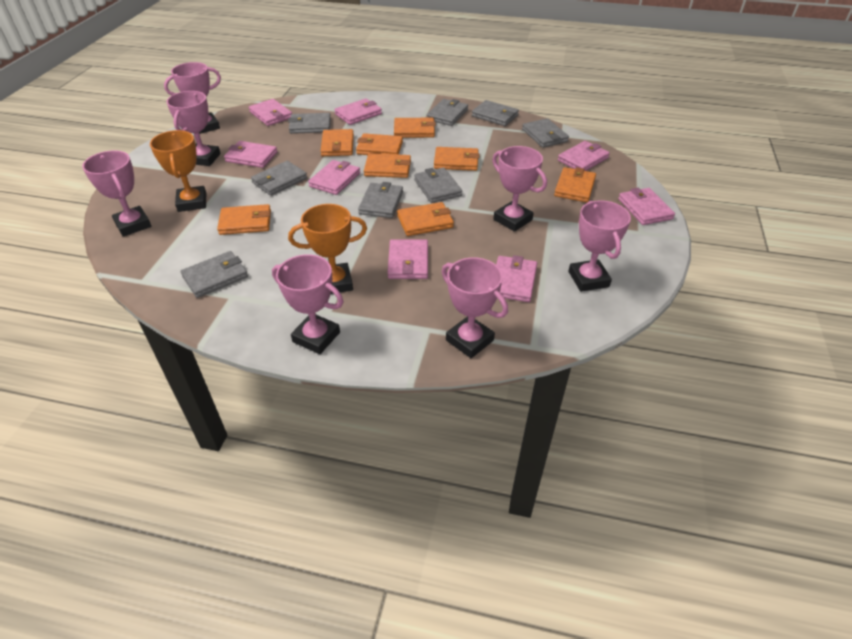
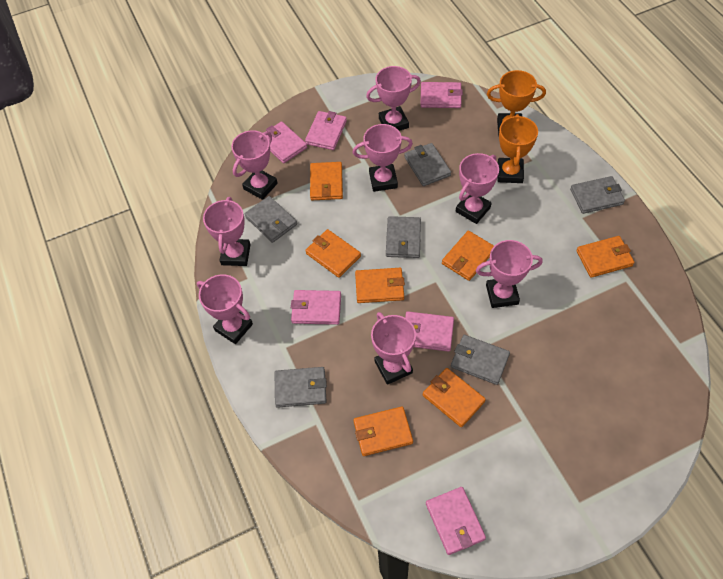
grey wallet: [181,251,248,298] [251,161,307,196] [288,113,331,134] [358,182,403,218] [414,168,462,203] [427,99,468,126] [472,100,519,126] [522,118,569,148] = 8 -> [245,196,297,243] [274,367,327,408] [386,216,421,258] [404,143,451,186] [451,335,510,385] [570,176,625,214] = 6
orange wallet: [217,204,271,235] [321,129,354,156] [356,133,403,155] [364,154,411,178] [394,118,436,138] [397,202,454,236] [434,147,479,171] [554,167,596,202] = 8 -> [305,229,361,278] [310,162,343,200] [353,406,413,456] [355,268,405,303] [423,368,486,427] [442,231,494,281] [576,236,635,278] = 7
pink trophy: [82,150,151,237] [164,62,221,134] [166,91,221,166] [272,254,343,354] [442,257,508,358] [492,146,547,232] [568,200,631,292] = 7 -> [197,274,253,344] [203,197,250,266] [231,131,278,200] [353,124,413,192] [366,66,421,131] [371,312,416,385] [456,153,499,224] [476,240,543,308] = 8
pink wallet: [224,141,278,168] [249,99,292,126] [308,160,360,195] [335,98,382,125] [388,240,428,279] [496,255,537,302] [558,141,610,171] [618,188,675,225] = 8 -> [266,121,307,163] [291,290,341,325] [305,111,347,150] [405,311,454,352] [420,82,463,108] [426,487,486,555] = 6

